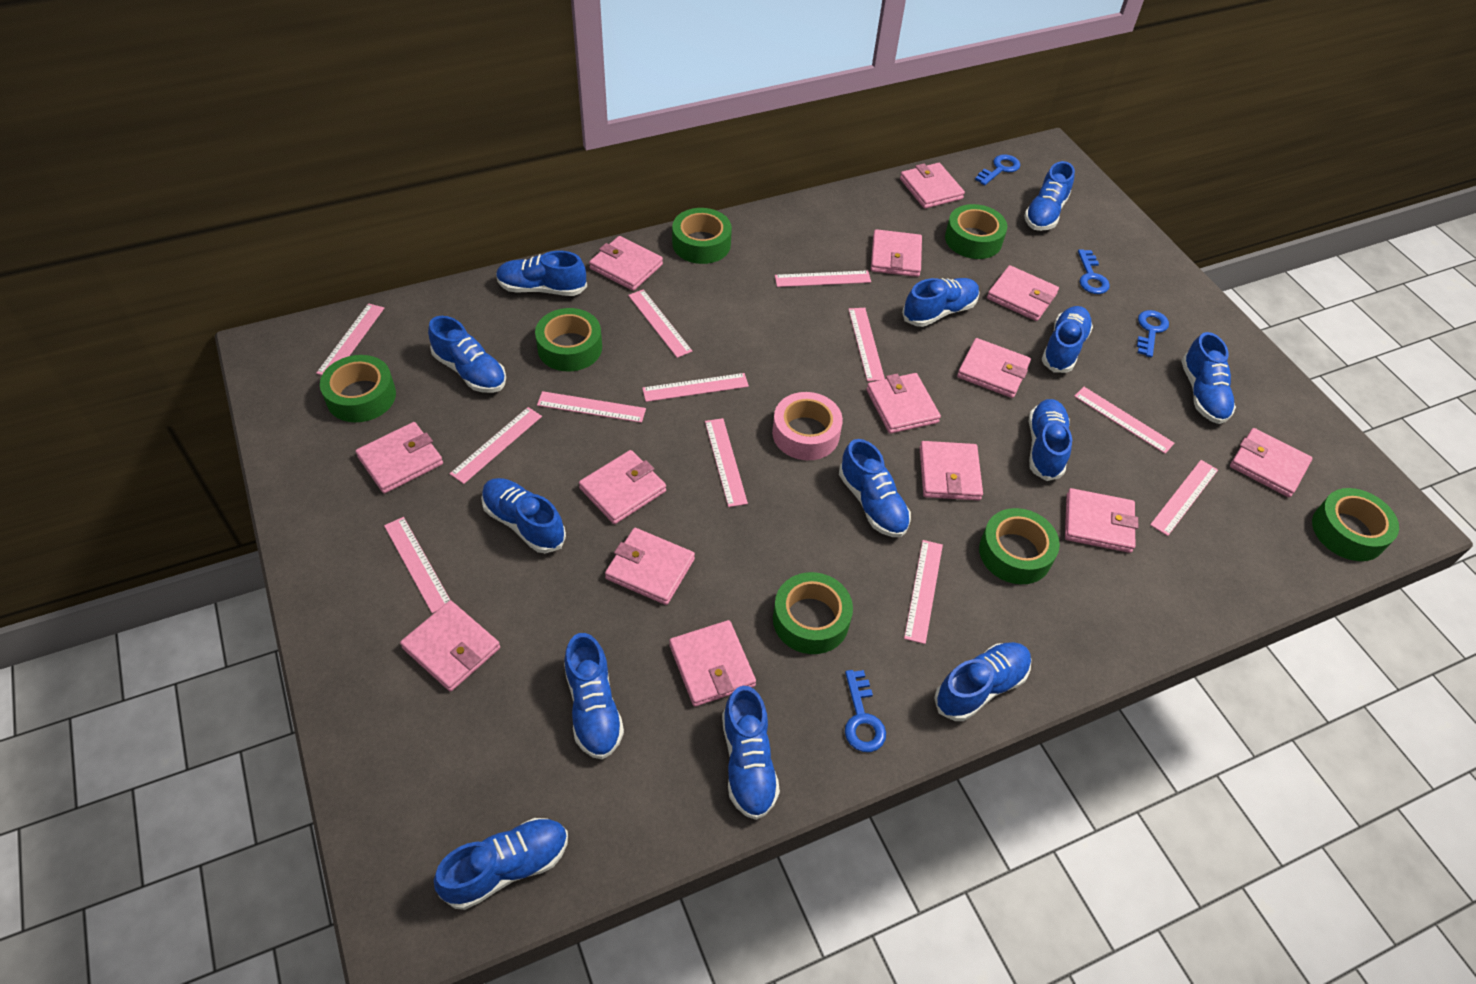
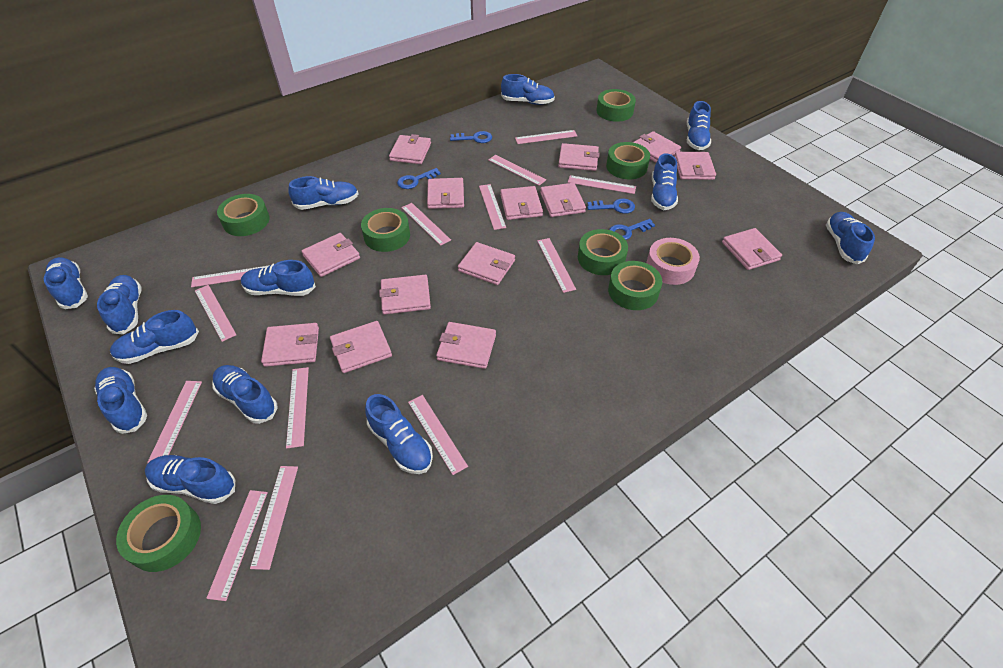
pink ruler: [316,303,384,375] [384,517,451,613] [450,407,542,484] [537,391,646,423] [628,289,692,358] [642,373,749,402] [705,418,748,507] [775,270,871,287] [848,308,885,381] [904,540,943,644] [1074,387,1175,454] [1150,460,1218,536] = 12 -> [147,381,202,463] [191,265,270,287] [195,285,236,342] [206,490,268,601] [250,466,298,570] [286,367,309,449] [401,203,451,246] [408,395,468,475] [479,184,506,230] [488,155,546,186] [515,130,577,144] [537,238,576,293] [568,175,636,194] = 13

